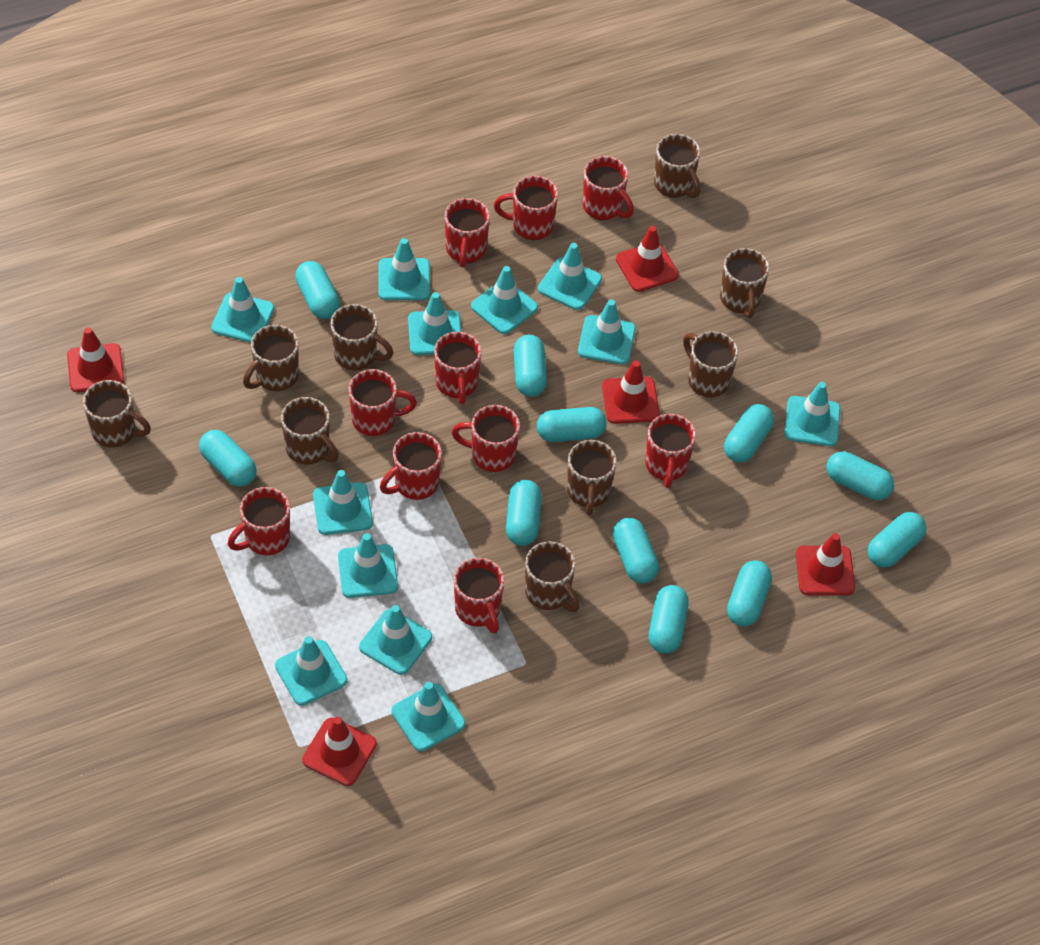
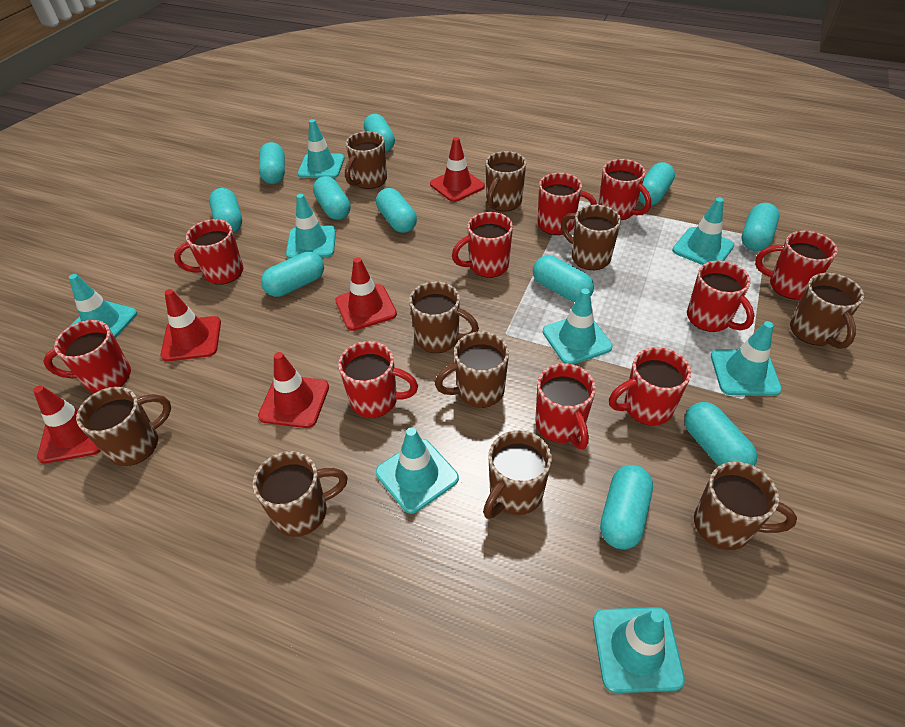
brown mug: [83,380,151,448] [243,325,299,391] [281,397,339,465] [330,304,393,370] [525,541,580,612] [567,440,617,515] [654,134,701,198] [683,331,738,397] [720,248,770,318] = 9 -> [76,387,171,466] [253,451,348,537] [345,131,387,189] [409,281,479,353] [435,332,509,408] [483,430,552,519] [485,151,526,211] [561,205,621,270] [694,462,797,550] [790,273,864,349] = 10
turquoise traffic cone: [211,277,274,343] [275,636,347,706] [313,470,373,535] [338,533,398,598] [359,605,432,675] [378,238,430,300] [391,682,465,751] [408,292,461,355] [471,266,538,334] [538,243,602,310] [578,299,636,364] [784,382,840,446] = 12 -> [69,274,137,338] [286,194,336,259] [298,119,345,178] [376,427,459,514] [543,288,613,364] [593,607,685,693] [672,197,734,265] [711,321,782,396] = 8

